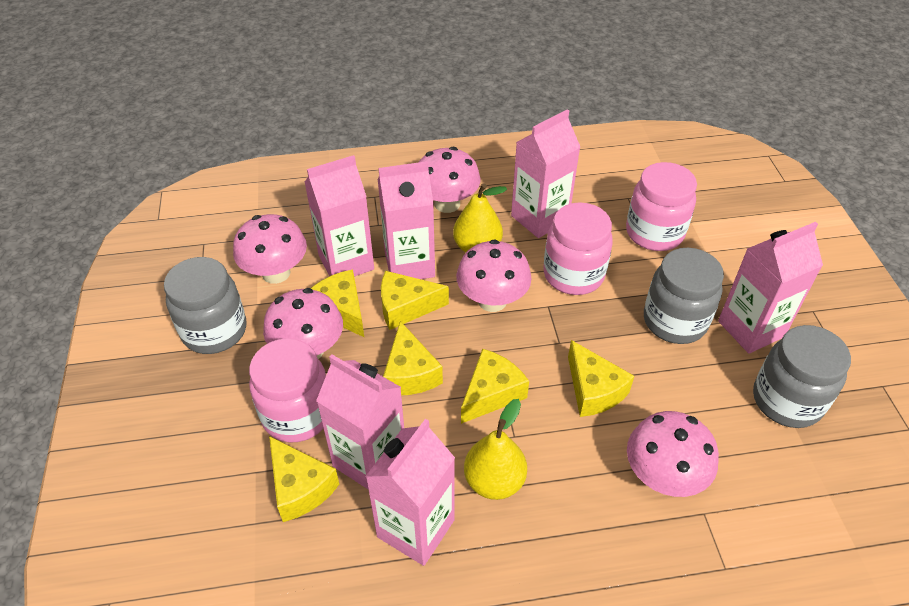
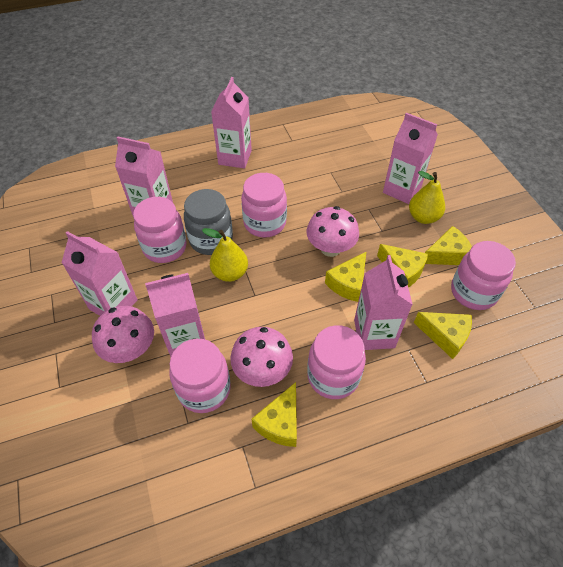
grey jar: [164,257,246,354] [644,248,724,344] [753,325,851,428] = 3 -> [184,189,233,255] = 1
pink jar: [249,338,326,443] [543,202,613,295] [626,162,697,251] = 3 -> [133,197,187,263] [169,339,231,413] [241,173,287,238] [307,325,366,399] [451,241,516,310] = 5
pink mushroom: [233,214,307,284] [263,288,343,359] [419,147,481,213] [456,239,532,312] [627,411,719,497] = 5 -> [92,306,154,363] [230,327,293,387] [307,206,359,257] = 3
yellow cheese: [269,436,339,522] [311,269,364,337] [381,271,449,330] [383,321,443,395] [461,349,529,424] [568,340,634,417] = 6 -> [252,382,297,447] [325,251,367,302] [377,244,428,288] [414,312,472,359] [425,226,472,265] = 5

